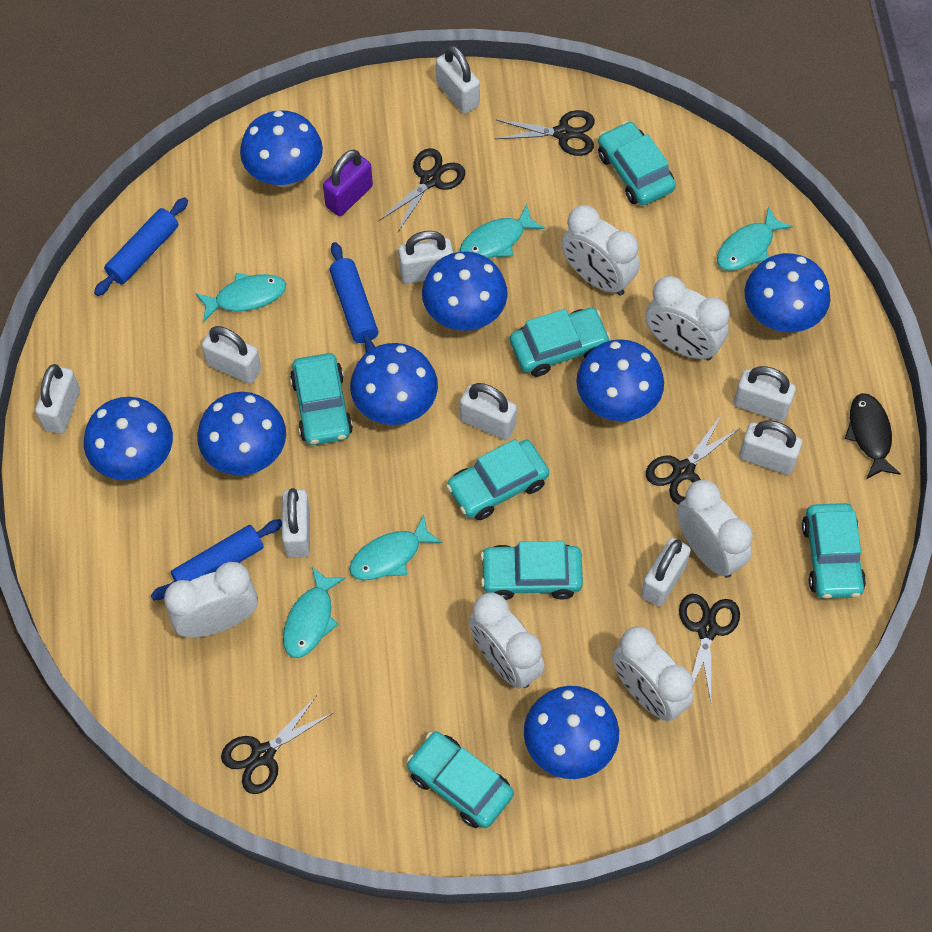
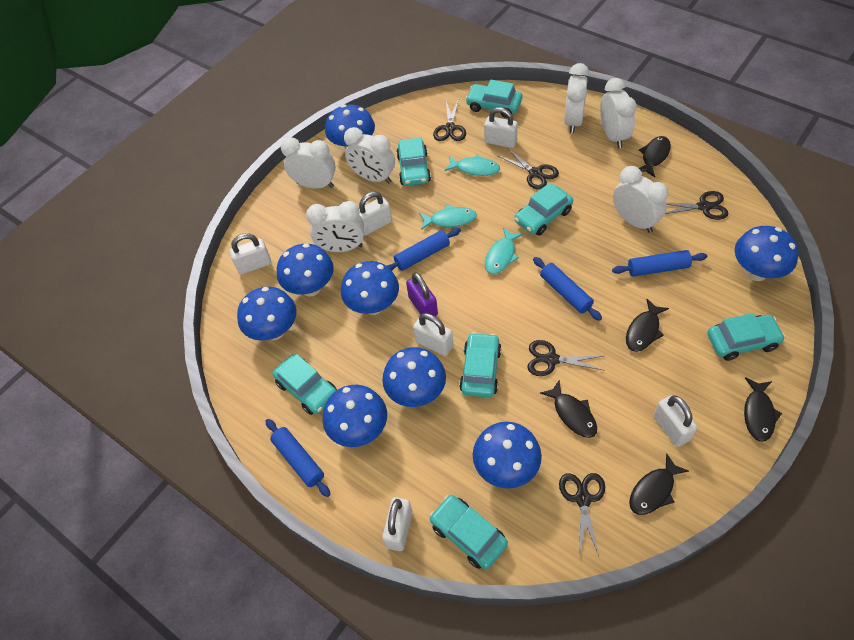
black fish: [845,393,901,479] = 1 -> [540,379,597,438] [626,299,669,352] [629,453,689,515] [639,136,671,177] [744,377,782,442] = 5
blue rolling pin: [94,197,188,296] [151,519,282,601] [330,242,378,353] = 3 -> [265,419,330,497] [387,228,461,271] [533,257,602,321] [612,250,707,277] = 4
turquoise fish: [195,273,286,322] [283,567,345,658] [349,515,442,580] [460,205,545,258] [717,206,793,271] = 5 -> [419,205,477,230] [445,154,500,176] [485,227,523,274] = 3
white padlock: [35,364,80,434] [202,326,261,384] [282,488,310,557] [398,231,453,284] [436,45,480,114] [460,383,517,440] [641,538,691,606] [734,366,796,421] [739,420,802,475] = 9 -> [230,233,271,274] [359,192,392,235] [382,497,413,551] [413,313,453,356] [484,107,518,148] [653,395,697,447] = 6

